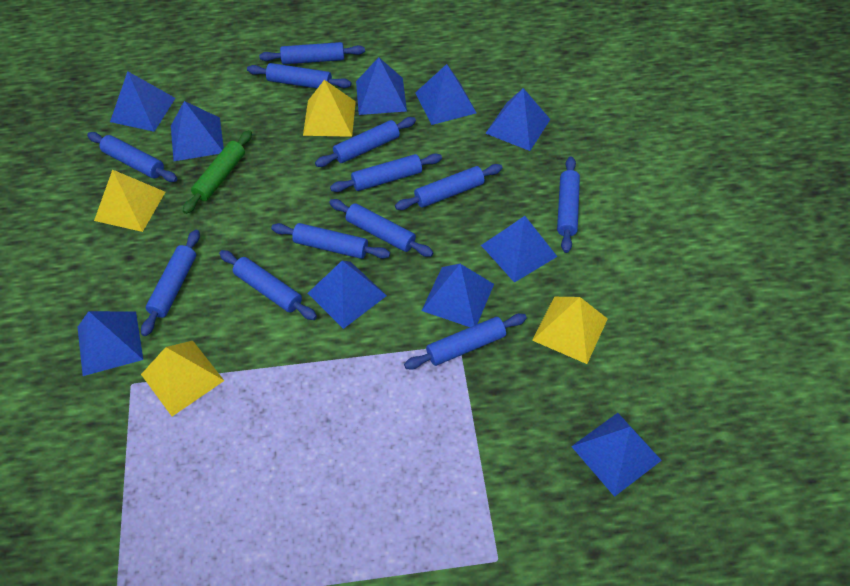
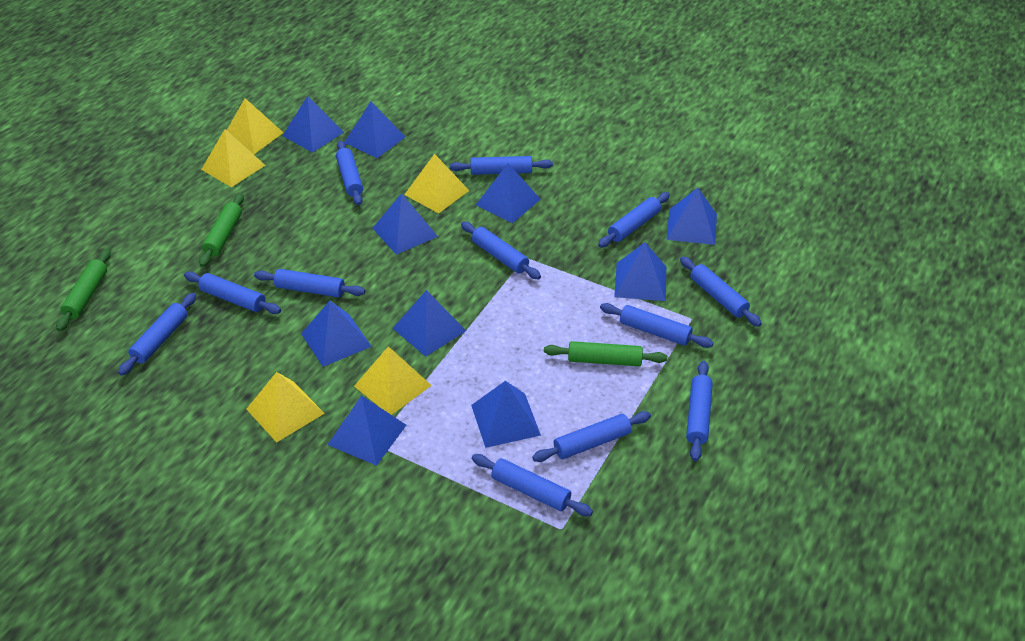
green rolling pin: [183,130,252,214] = 1 -> [56,249,111,331] [199,193,244,267] [544,341,667,366] = 3
yellow pyramid: [94,169,165,232] [141,341,224,416] [303,80,356,137] [532,297,608,364] = 4 -> [201,129,266,187] [227,98,284,154] [246,372,325,443] [354,346,432,415] [404,154,469,214] = 5

